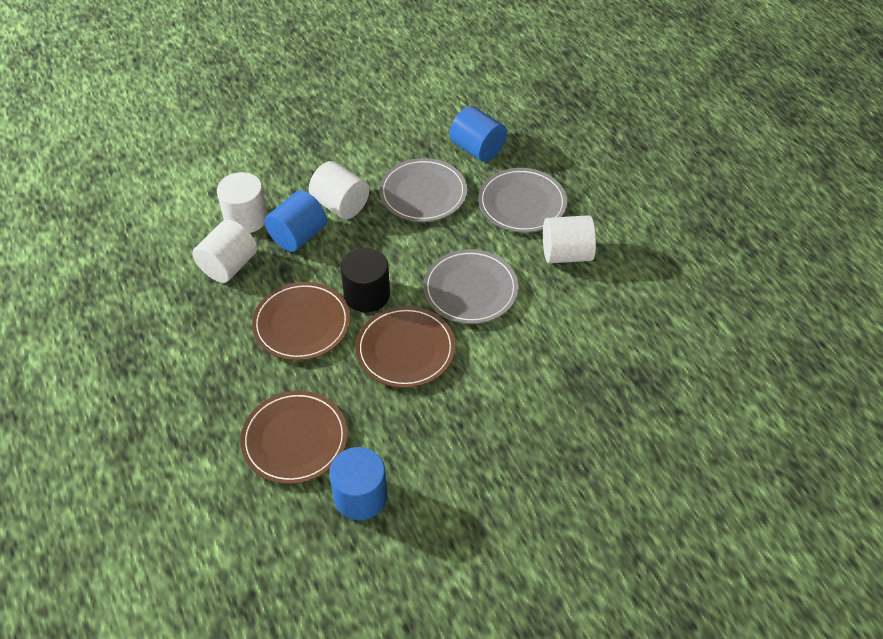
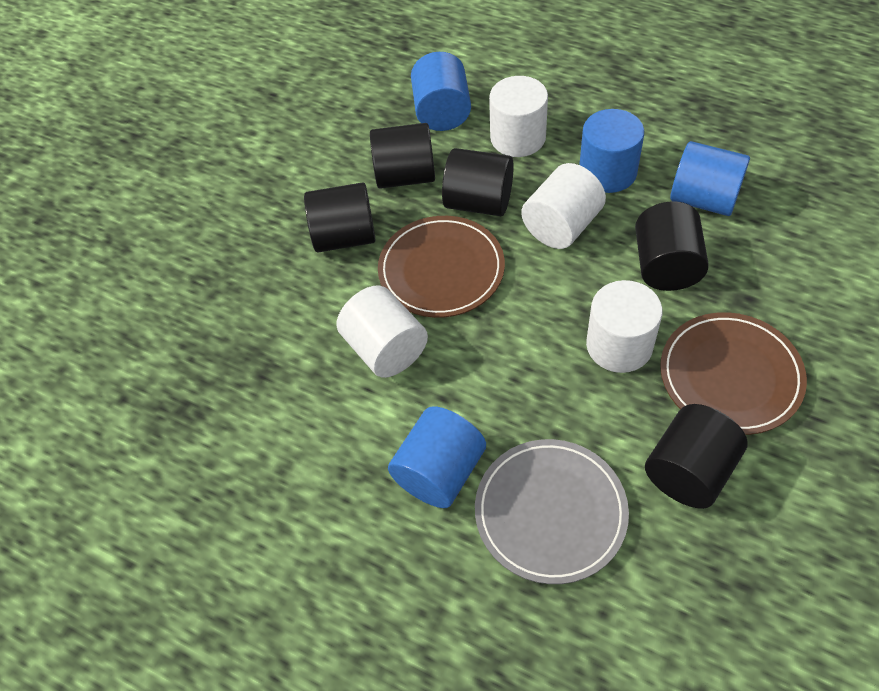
black cylinder: [340,248,390,312] = 1 -> [304,182,376,252] [370,123,435,189] [442,148,514,216] [635,201,709,291] [645,404,748,509] = 5
blue cylinder: [264,190,327,252] [329,447,387,520] [449,106,507,162] = 3 -> [388,406,486,508] [411,52,471,131] [579,109,644,193] [670,141,750,216] = 4
brown plate: [240,391,348,484] [252,282,350,361] [356,306,456,388] = 3 -> [378,216,505,318] [660,312,807,435] = 2
grey plate: [379,158,467,222] [423,249,519,324] [478,168,567,233] = 3 -> [475,439,629,584] = 1

